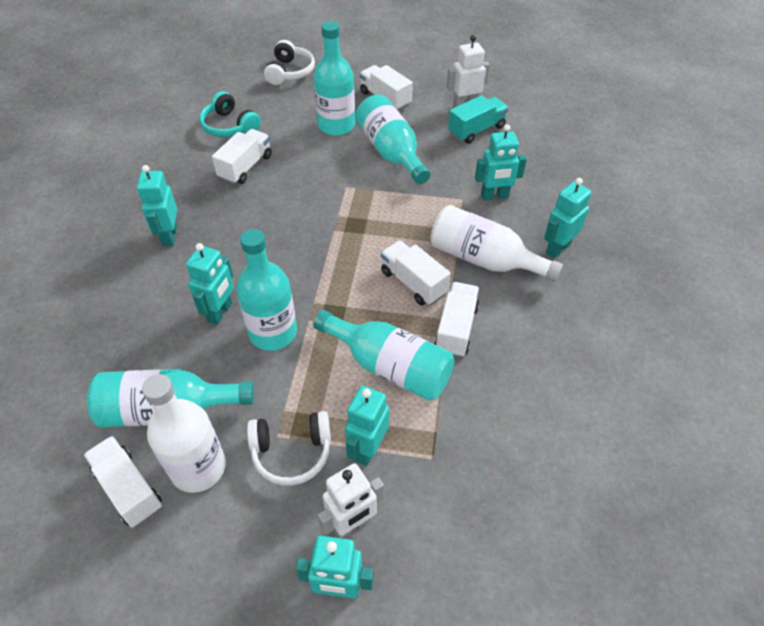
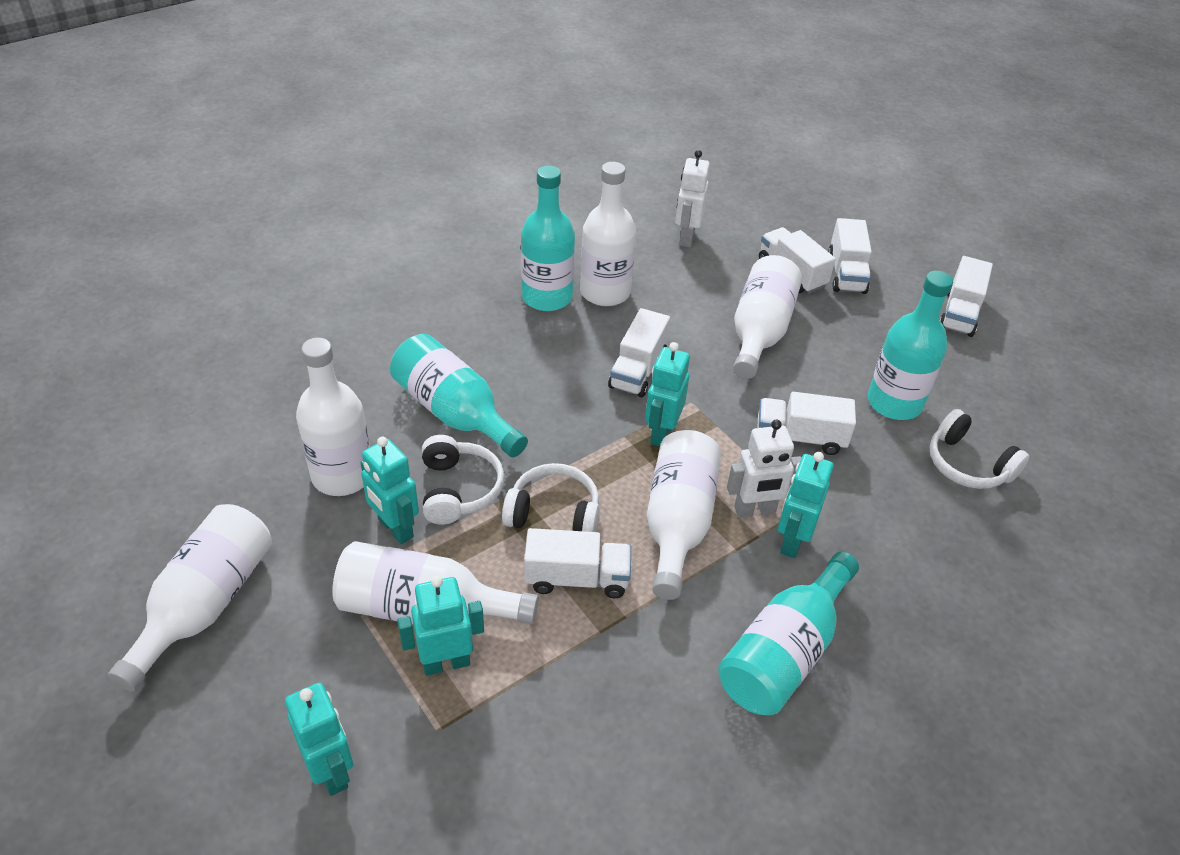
turquoise bottle: [87,369,254,427] [236,229,297,351] [313,310,455,401] [314,21,355,136] [356,94,430,184] = 5 -> [390,334,528,457] [521,166,575,311] [718,551,859,715] [868,271,953,420] = 4
turquoise headphones: [200,91,261,137] = 1 -> none = 0
turquoise robot: [137,165,177,246] [186,243,234,325] [296,536,373,598] [345,386,389,466] [475,124,527,201] [544,178,591,259] = 6 -> [285,682,353,796] [361,437,419,544] [397,576,484,676] [645,342,690,447] [778,452,834,558] = 5
turquoise truck: [448,95,508,144] = 1 -> none = 0
white bottle: [142,374,226,493] [430,205,563,282] = 2 -> [108,504,272,692] [296,338,370,496] [332,541,538,624] [580,162,636,306] [647,430,721,600] [733,255,802,379] = 6
white headphones: [247,411,331,486] [264,40,315,85] = 2 -> [422,435,504,525] [502,463,599,532] [930,409,1029,489] = 3
white truck: [84,436,162,528] [212,129,272,185] [360,65,413,111] [381,240,451,306] [434,282,479,358] = 5 -> [524,528,631,598] [608,308,670,397] [757,392,856,455] [759,227,836,294] [828,218,872,294] [940,256,993,337] = 6

